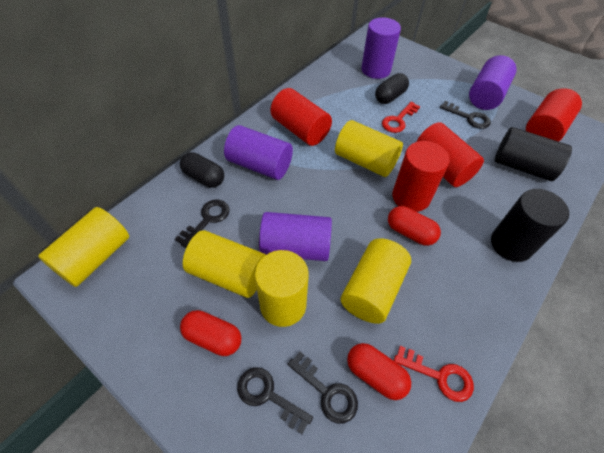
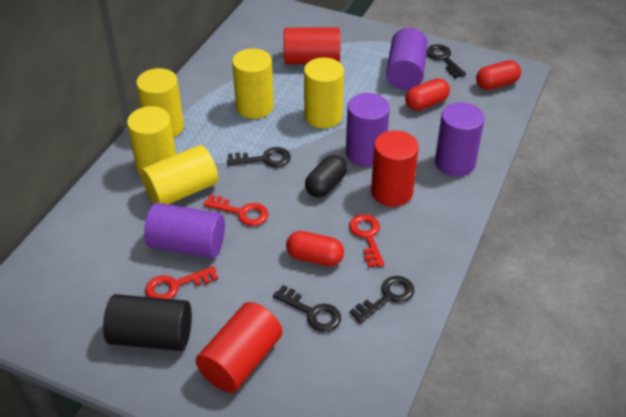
black capsule: [180,152,224,187] [375,73,409,104] = 2 -> [305,155,347,197] = 1
black cylinder: [491,189,569,262] [495,127,572,181] = 2 -> [103,294,192,351] = 1
red cylinder: [270,88,332,146] [392,141,449,212] [416,122,484,187] [526,88,582,142] = 4 -> [196,302,282,393] [284,27,340,64] [371,130,419,207] = 3
red key: [382,102,420,133] [394,346,474,402] = 2 -> [145,266,218,299] [203,194,268,226] [349,214,384,268] = 3

